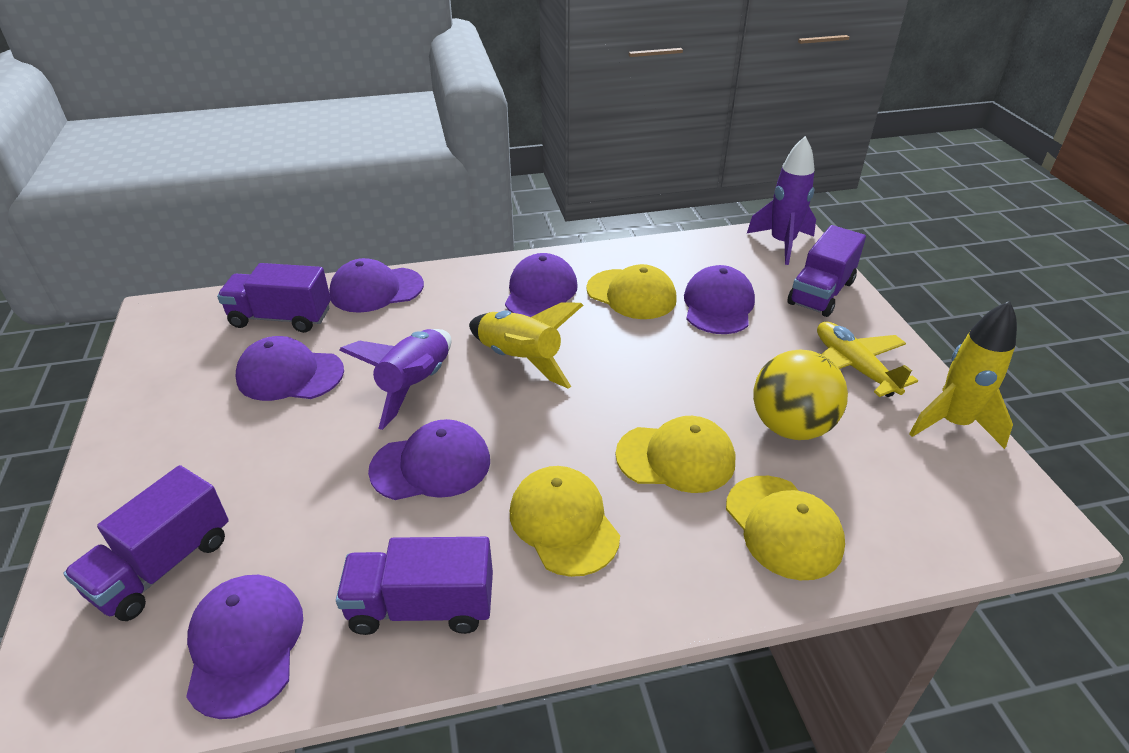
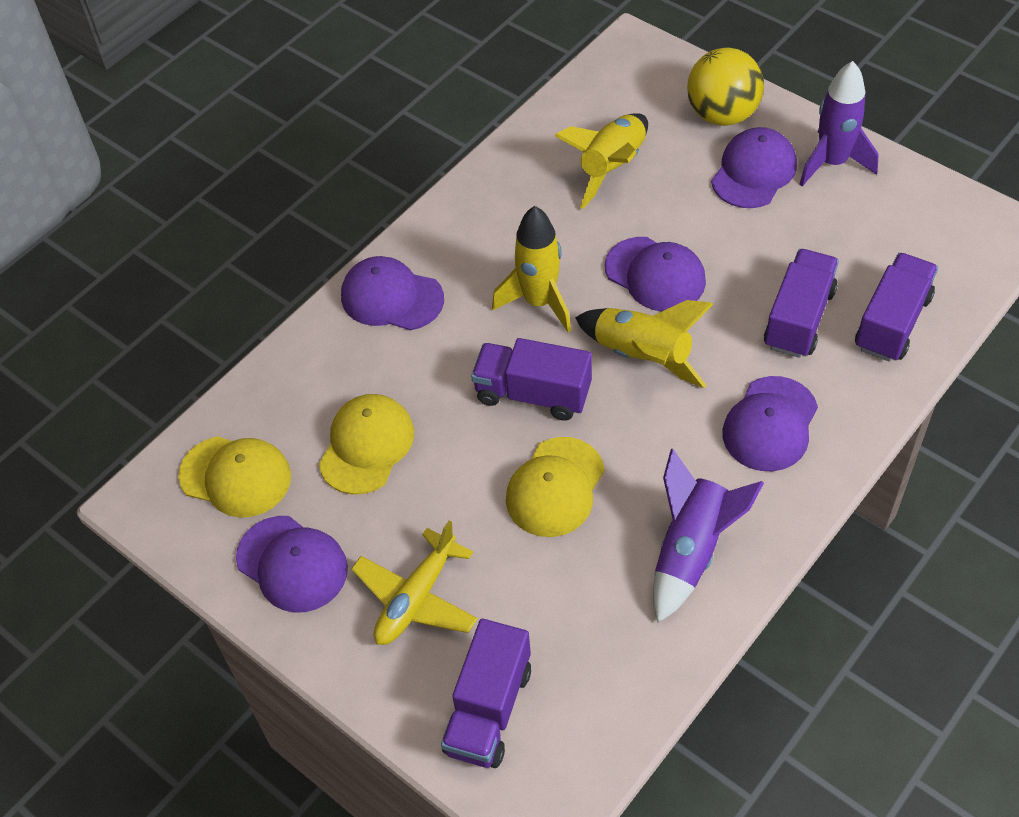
purple cap: [186,575,303,719] [235,336,344,401] [329,258,424,313] [368,419,490,500] [505,253,578,317] [684,265,755,334] = 6 -> [236,516,348,613] [341,256,444,330] [605,237,706,312] [711,127,797,208] [722,376,818,471] = 5
yellow cap: [510,466,620,577] [586,264,677,319] [615,416,735,493] [726,476,845,580] = 4 -> [179,436,291,518] [319,394,414,495] [506,437,605,537] = 3
yellow rocket: [469,302,583,389] [909,301,1017,449] = 2 -> [492,206,571,332] [555,113,648,209] [575,300,713,388] = 3

